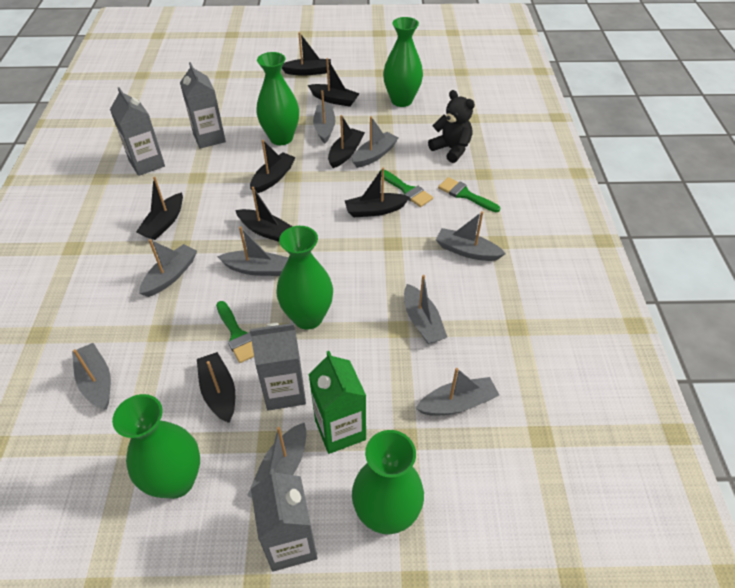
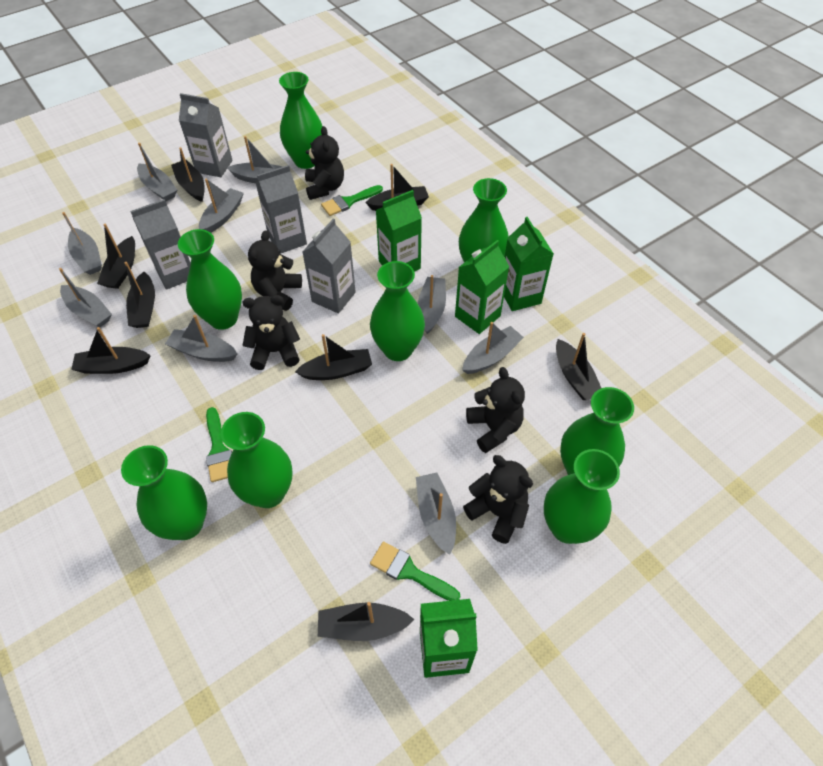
black teddy bear: [428,90,475,163] = 1 -> [242,295,300,370] [248,230,302,311] [305,126,344,200] [463,455,533,544] [466,367,525,453] = 5
green carton: [308,351,366,454] = 1 -> [376,190,422,272] [420,599,478,678] [455,240,509,334] [504,217,554,311] = 4
green vase: [112,394,200,499] [256,52,299,145] [276,226,333,330] [352,430,424,534] [383,17,423,107] = 5 -> [121,445,207,540] [178,229,242,330] [221,412,293,508] [279,72,323,169] [370,261,425,361] [459,178,509,263] [544,449,620,544] [560,387,634,475] = 8

